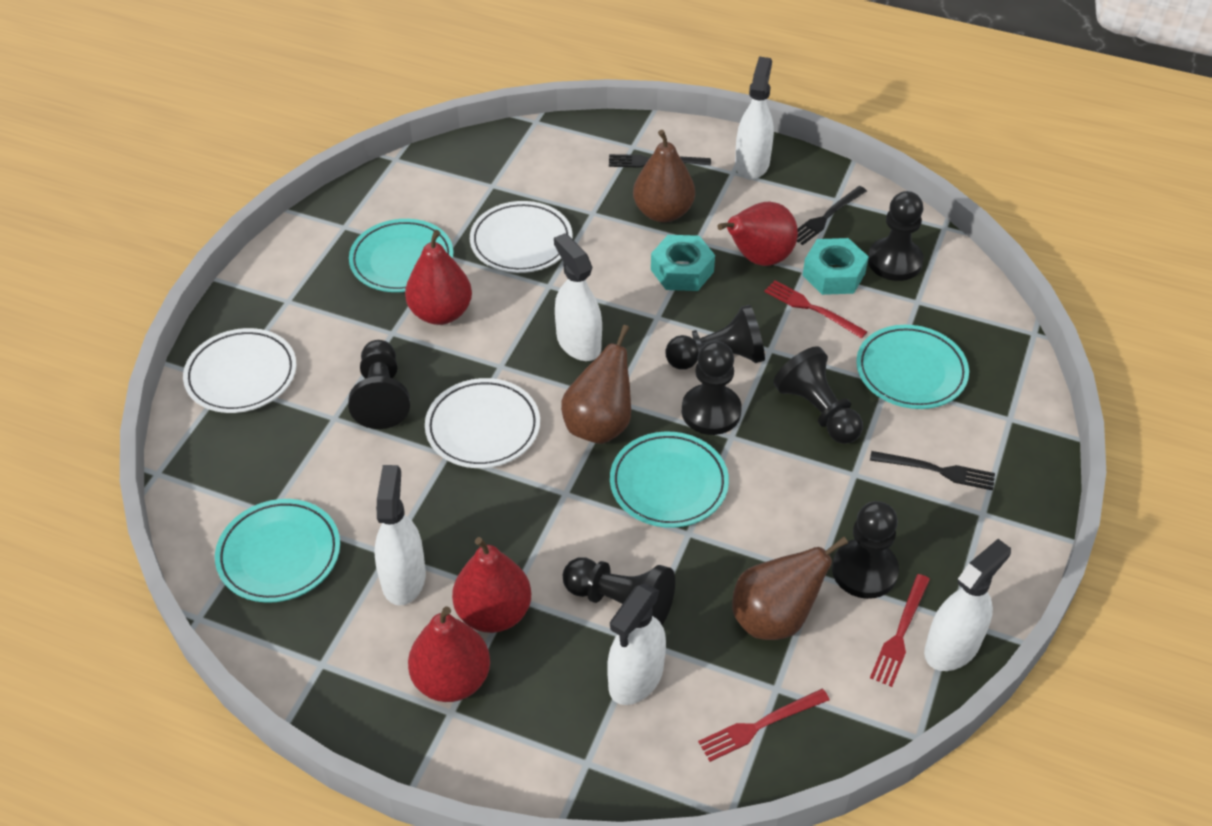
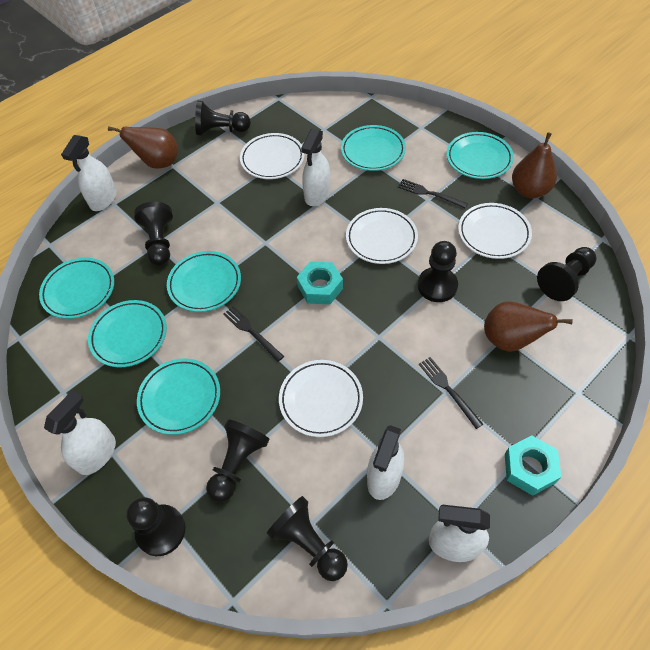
red fork: [698,689,830,762] [764,280,868,338] [870,574,930,687] = 3 -> none = 0
red pear: [405,230,472,325] [408,606,490,702] [452,537,531,633] [717,202,798,266] = 4 -> none = 0
turquoise plate: [215,499,340,603] [349,219,453,292] [610,432,729,528] [856,325,969,409] = 4 -> [39,258,114,319] [88,300,167,367] [137,358,220,435] [167,251,241,312] [341,125,406,171] [447,132,514,179] = 6
white plate: [183,328,296,413] [425,378,540,468] [470,201,572,273] = 3 -> [240,133,305,179] [279,360,363,437] [346,208,418,264] [458,203,532,259] = 4

